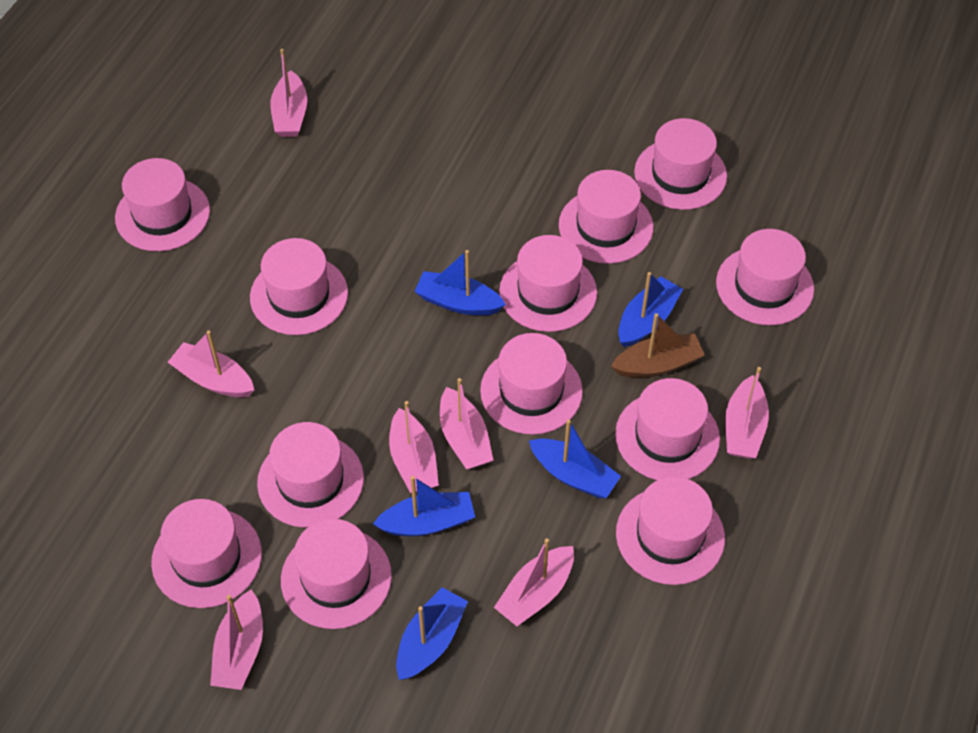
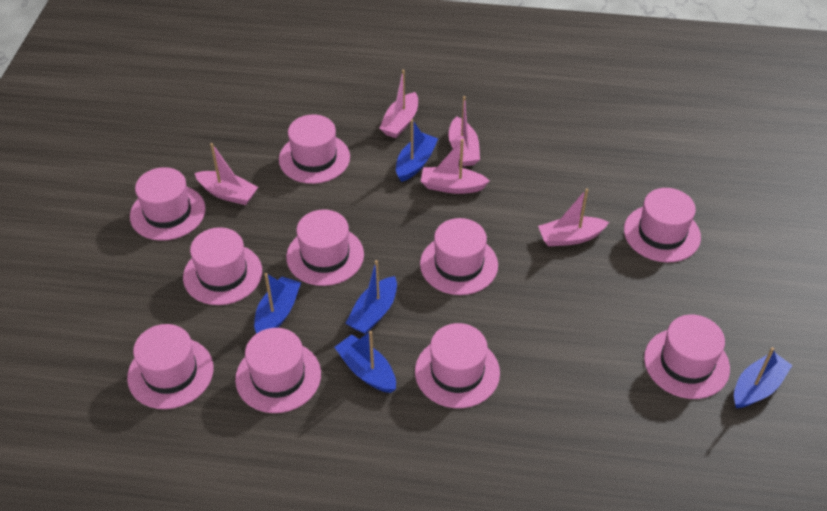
brown boat: [611,313,705,377] = 1 -> none = 0
pink boat: [168,331,254,397] [210,589,263,690] [271,49,307,137] [389,401,439,493] [440,378,494,469] [494,538,574,626] [725,367,769,459] = 7 -> [195,143,258,205] [379,70,418,138] [421,139,490,194] [449,96,480,166] [538,188,609,247] = 5
pink hat: [115,158,210,251] [151,499,262,608] [250,238,348,335] [257,422,364,528] [281,519,392,629] [480,333,583,435] [499,235,597,332] [559,170,653,264] [615,378,720,480] [616,477,725,585] [634,118,727,210] [716,229,814,325] = 12 -> [127,324,213,409] [130,167,206,241] [183,227,262,305] [235,328,321,413] [279,114,350,184] [286,209,364,286] [415,323,500,408] [420,218,498,295] [624,188,701,262] [644,315,730,399] = 10

